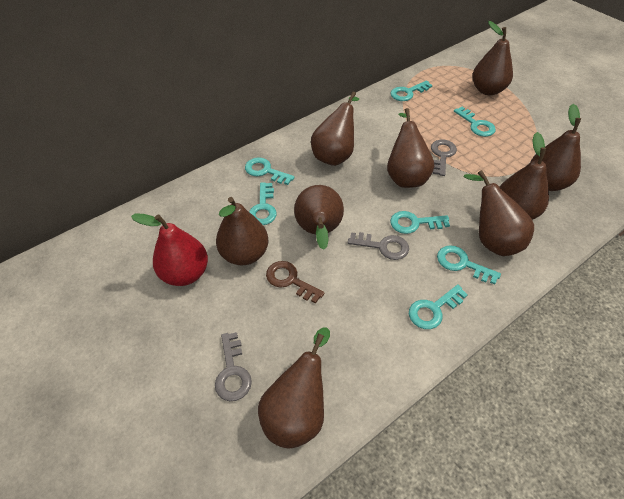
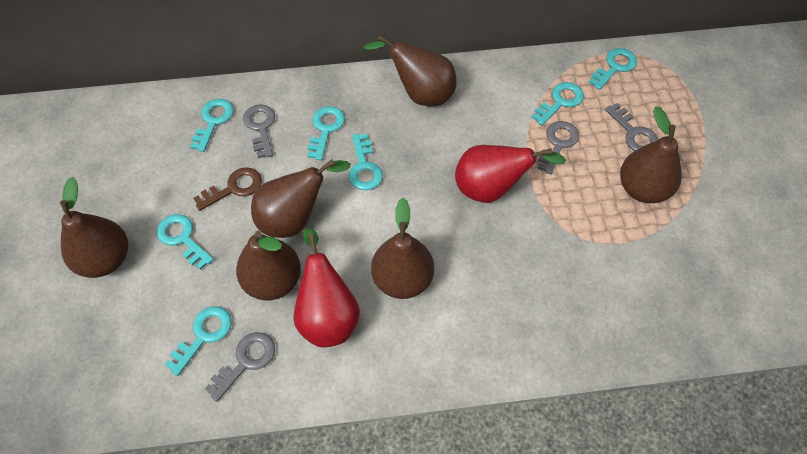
brown pear: [216,197,269,266] [258,328,330,448] [294,185,344,250] [311,92,359,166] [387,108,434,188] [464,170,534,256] [472,21,513,95] [500,132,549,220] [531,104,582,191] = 9 -> [60,177,128,278] [236,231,301,300] [251,159,351,238] [364,35,457,106] [371,198,434,299] [620,106,682,203] = 6
grey key: [215,332,252,401] [348,232,409,260] [431,140,457,176] = 3 -> [205,332,275,402] [243,104,275,158] [537,121,579,174] [605,103,659,151] = 4
red pear: [131,214,208,286] = 1 -> [293,228,360,347] [455,145,566,203] = 2

